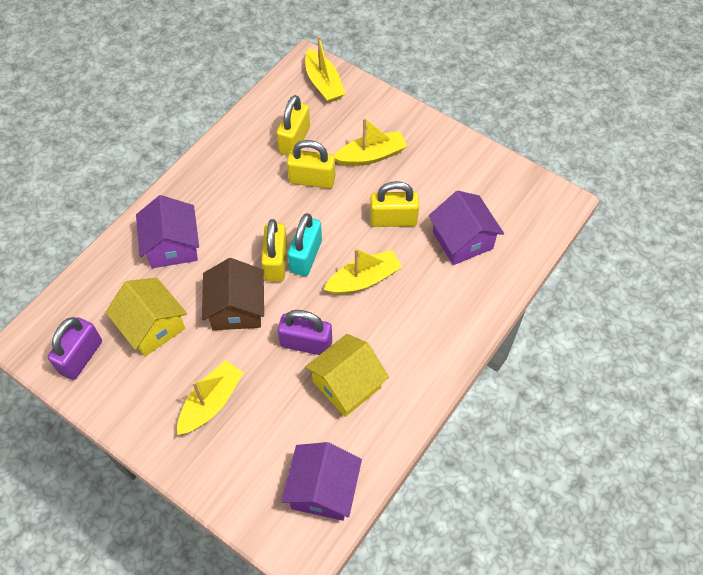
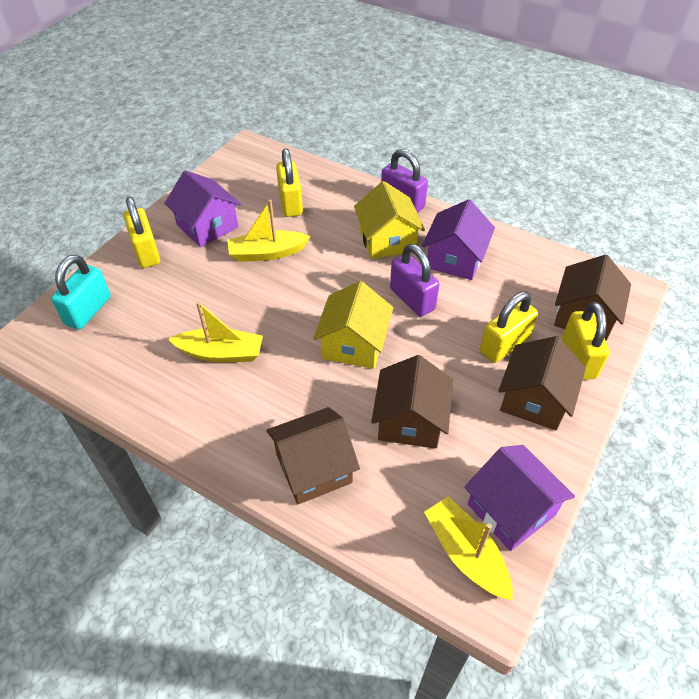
brown house: [202,258,264,330] = 1 -> [266,407,360,504] [371,355,453,449] [498,336,586,430] [554,255,631,341] = 4
yellow boat: [177,360,244,435] [305,36,345,103] [323,248,402,295] [334,118,407,166] = 4 -> [168,301,263,362] [227,199,311,262] [424,496,513,601] = 3

